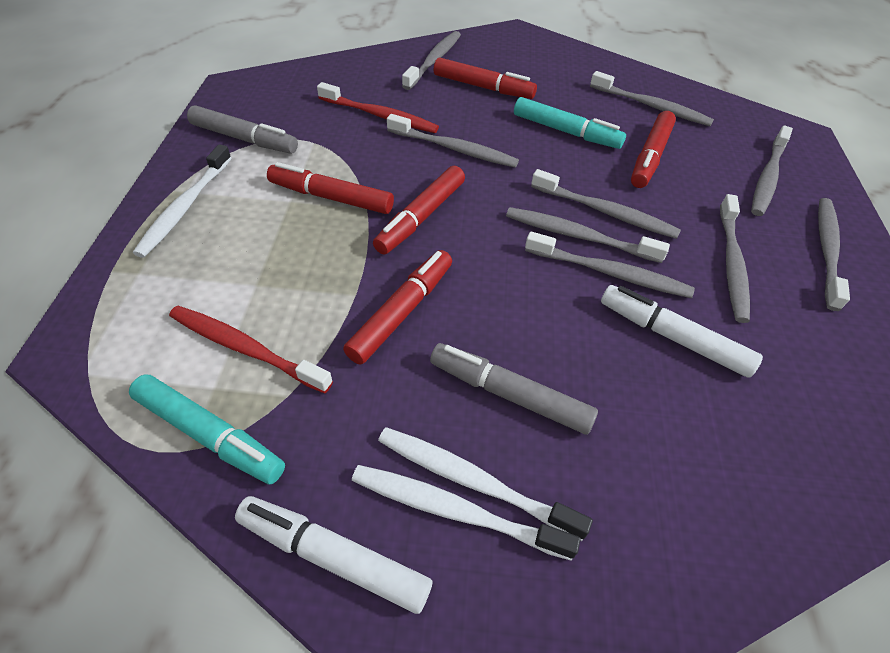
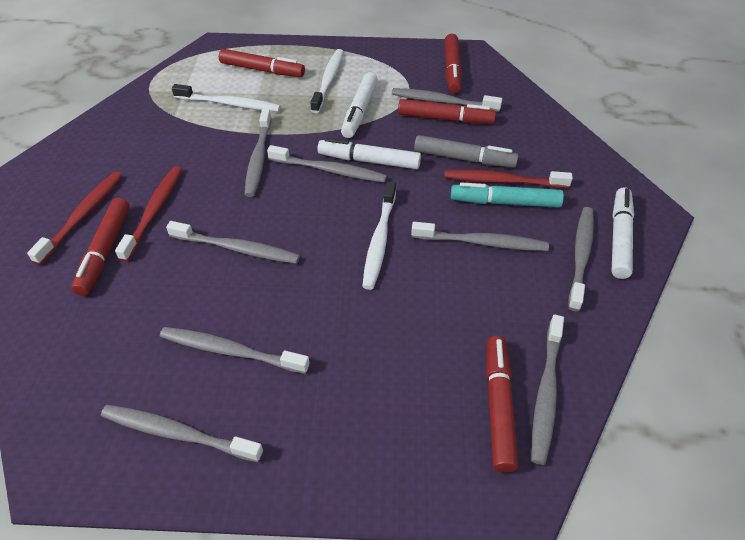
grey marker: [187,105,298,154] [430,343,598,435] = 2 -> [414,135,519,168] = 1
red toothbrush: [169,306,333,393] [317,82,439,133] = 2 -> [27,172,122,265] [115,166,182,262] [444,170,573,188] = 3
turquoise marker: [129,374,285,484] [514,97,626,149] = 2 -> [451,182,564,208] = 1
white marker: [235,496,432,614] [601,285,763,378] = 2 -> [317,138,421,169] [341,72,378,138] [611,188,634,279] = 3

